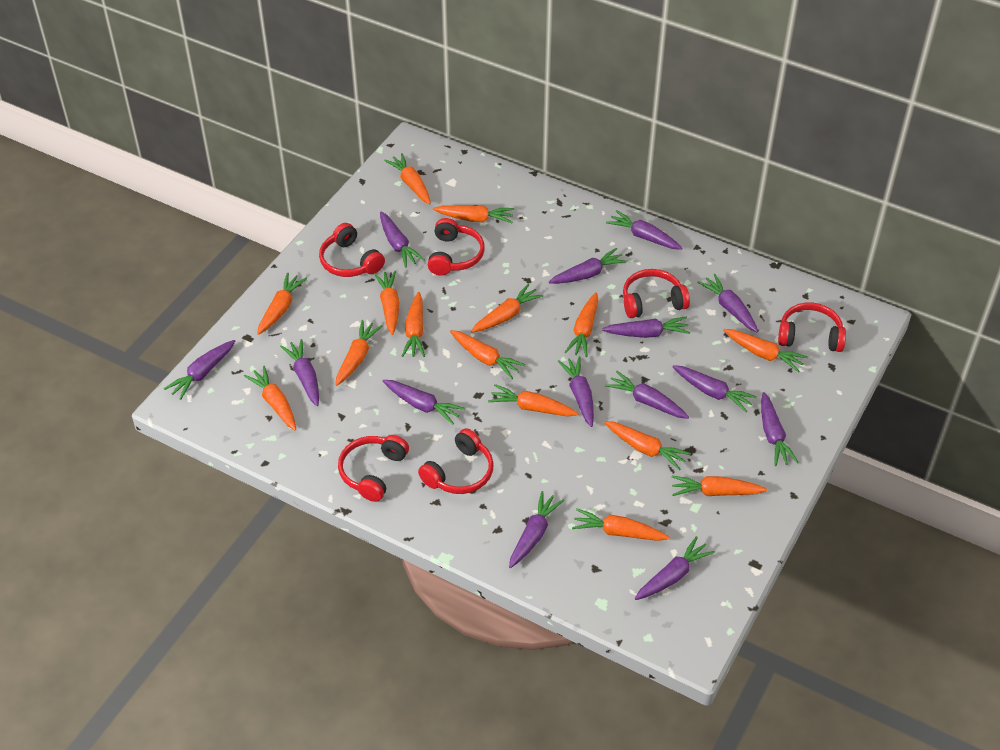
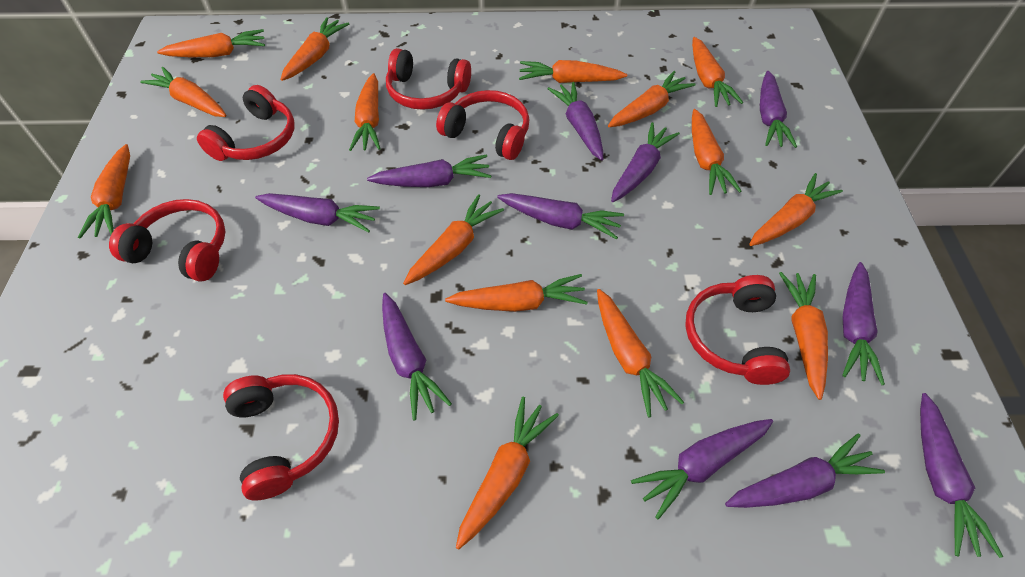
purple carrot: [164,340,235,400] [280,339,319,406] [380,212,425,268] [383,380,465,425] [509,491,564,568] [549,248,627,284] [558,356,594,427] [602,317,690,338] [605,371,689,419] [606,210,682,250] [635,536,715,600] [673,365,757,412] [697,274,758,333] [761,392,799,466] = 14 -> [255,193,380,233] [367,154,491,187] [382,293,452,421] [497,193,624,239] [547,82,603,160] [611,122,680,202] [631,419,773,520] [725,434,885,508] [760,71,797,148] [842,262,885,385] [920,393,1003,558] = 11

